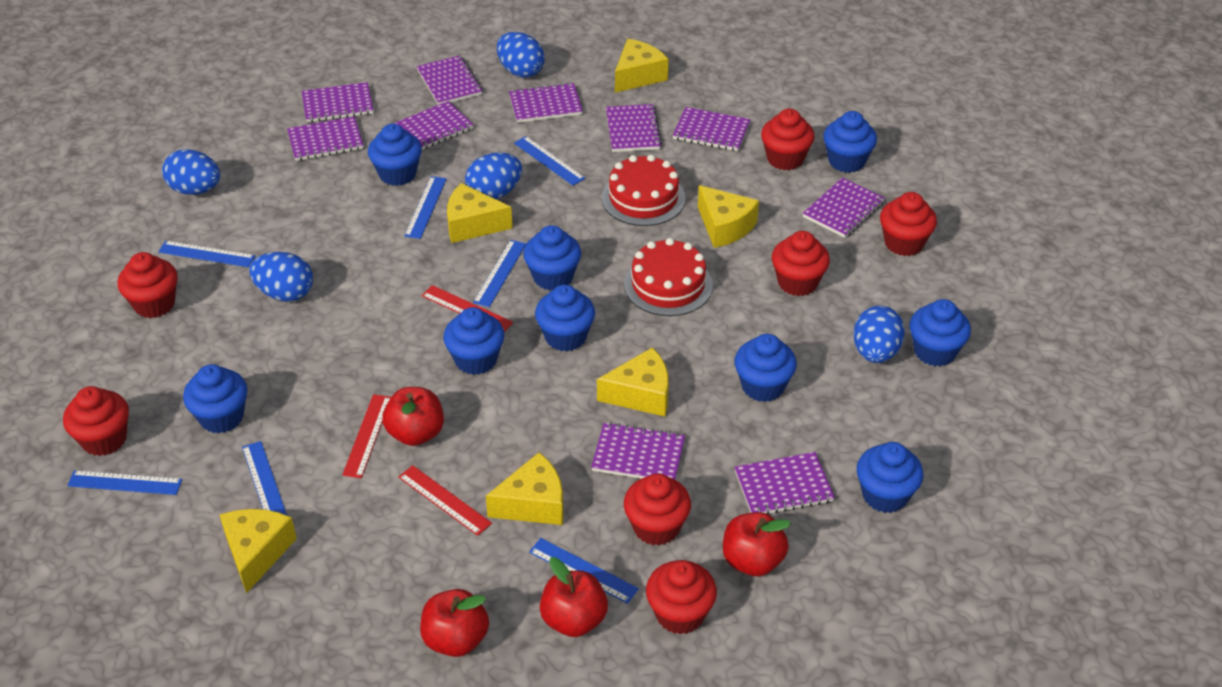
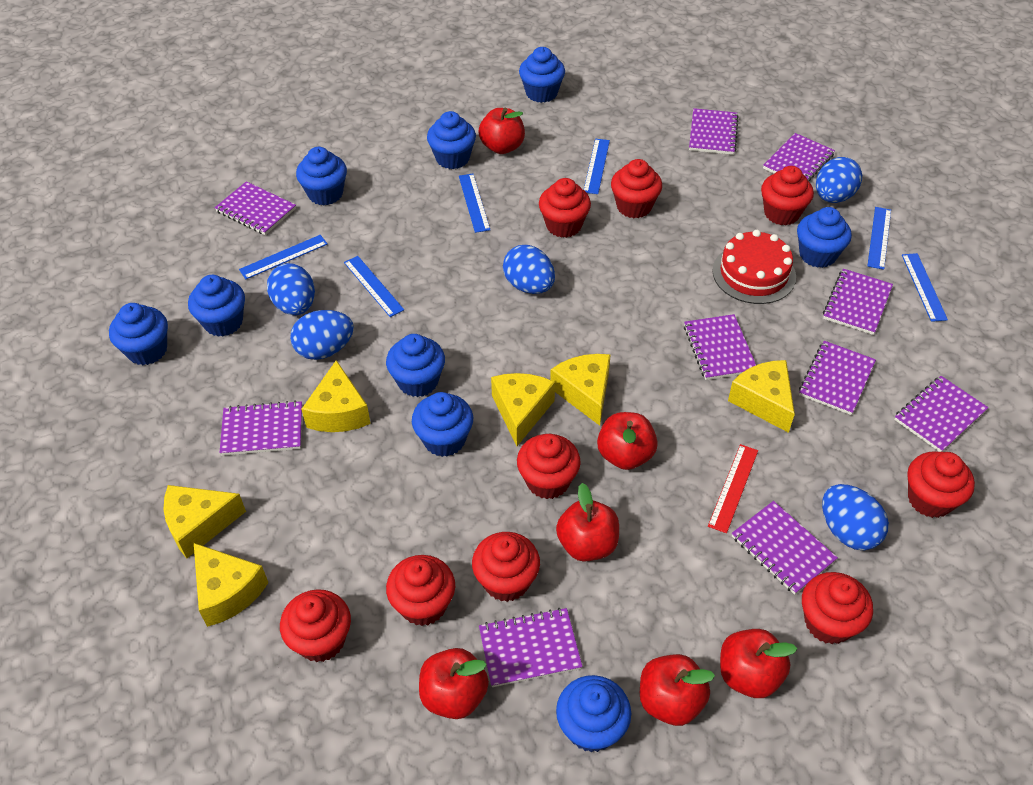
blue ruler: [67,470,182,495] [158,241,255,267] [242,441,287,515] [404,176,447,239] [473,240,526,307] [514,136,585,185] [529,538,639,604] = 7 -> [239,235,328,279] [344,256,404,317] [459,174,490,233] [584,139,610,194] [867,207,891,270] [902,253,948,322] = 6
red apple: [382,387,444,446] [420,589,489,657] [540,557,608,637] [723,512,791,576] = 4 -> [419,648,489,719] [479,108,525,154] [556,483,619,562] [597,412,658,470] [640,654,715,726] [720,629,797,698] = 6
red cake: [602,155,686,226] [624,238,713,316] = 2 -> [713,230,796,304] = 1
red cupcake: [63,386,129,456] [117,252,178,318] [624,474,691,546] [646,560,717,634] [761,109,815,170] [772,231,830,296] [880,192,937,256] = 7 -> [280,589,351,662] [386,555,455,626] [472,532,540,602] [517,434,581,499] [539,178,591,238] [611,159,662,218] [761,166,814,225] [802,572,873,644] [907,451,975,518] = 9
red ruler: [342,394,391,478] [399,465,492,536] [421,285,513,332] = 3 -> [708,444,758,533] = 1

